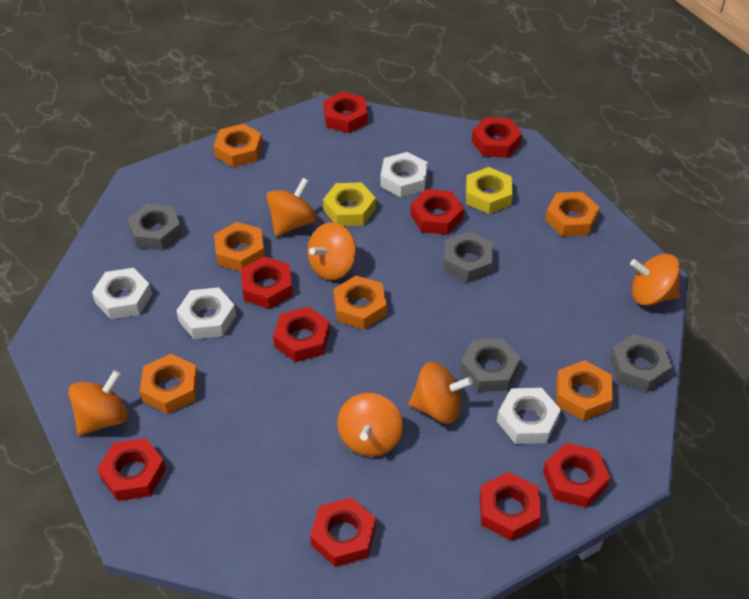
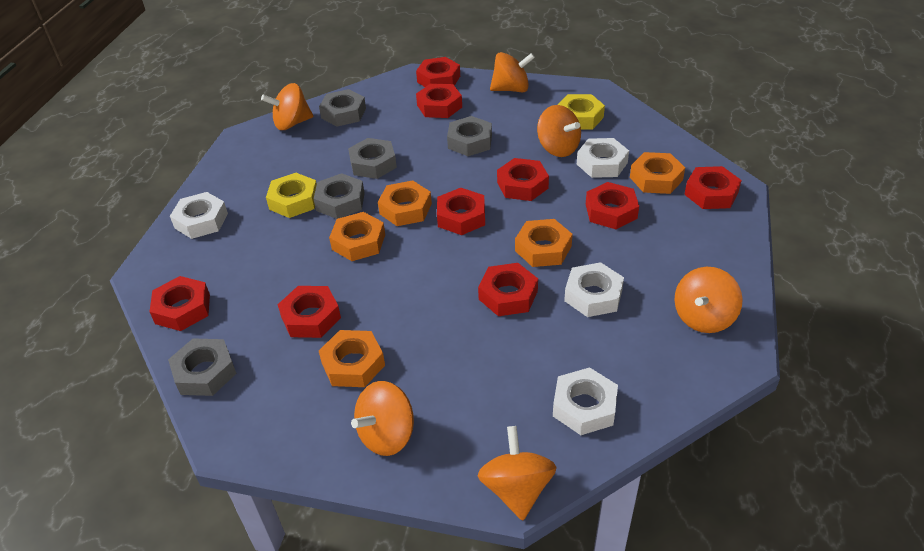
grey nut: [128,204,182,250] [444,231,493,282] [460,338,521,392] [610,334,672,392] = 4 -> [168,338,237,396] [314,173,365,219] [319,89,366,126] [348,138,397,179] [447,116,492,156] = 5
orange nut: [140,354,198,414] [214,124,263,167] [214,222,265,271] [333,276,387,329] [545,192,600,236] [556,360,613,421] = 6 -> [319,330,385,387] [329,212,385,261] [378,180,432,226] [515,219,572,267] [630,152,685,194] = 5

